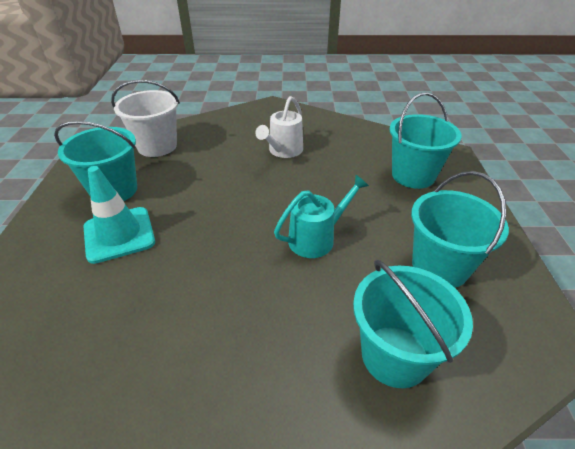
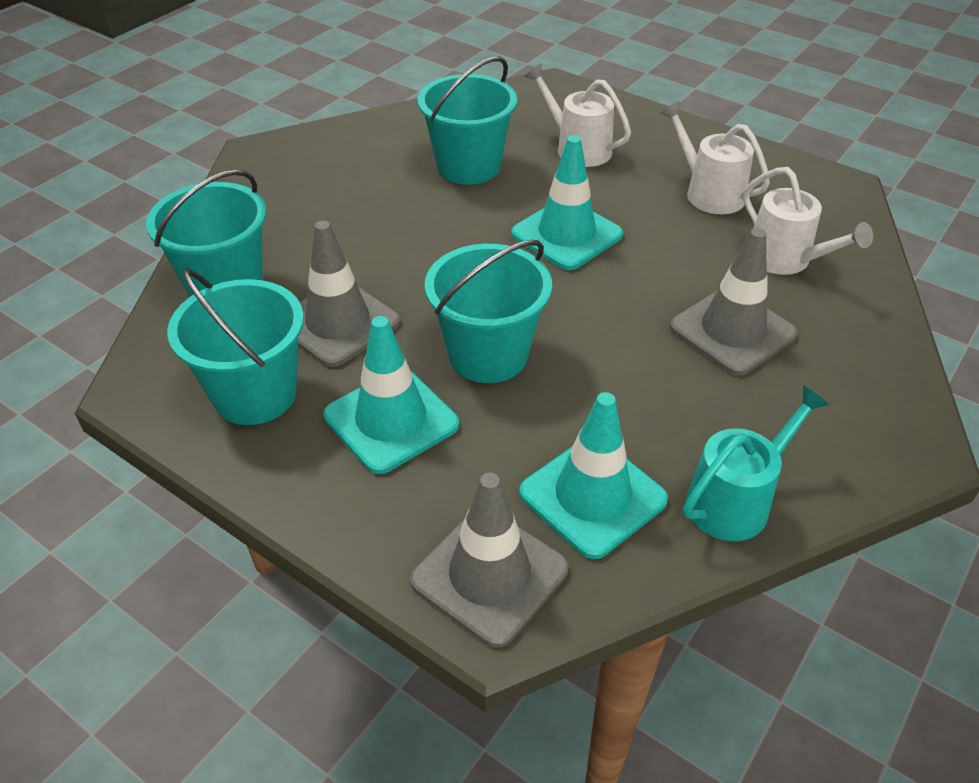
grey traffic cone: none = 0 -> [298,221,400,367] [410,473,568,648] [670,228,797,376] = 3
turquoise traffic cone: [83,166,155,264] = 1 -> [323,316,459,474] [511,135,623,270] [519,392,668,559] = 3
white bucket: [111,80,180,157] = 1 -> none = 0
white watering can: [255,96,303,158] = 1 -> [524,64,631,167] [660,101,770,214] [743,167,873,275] = 3

